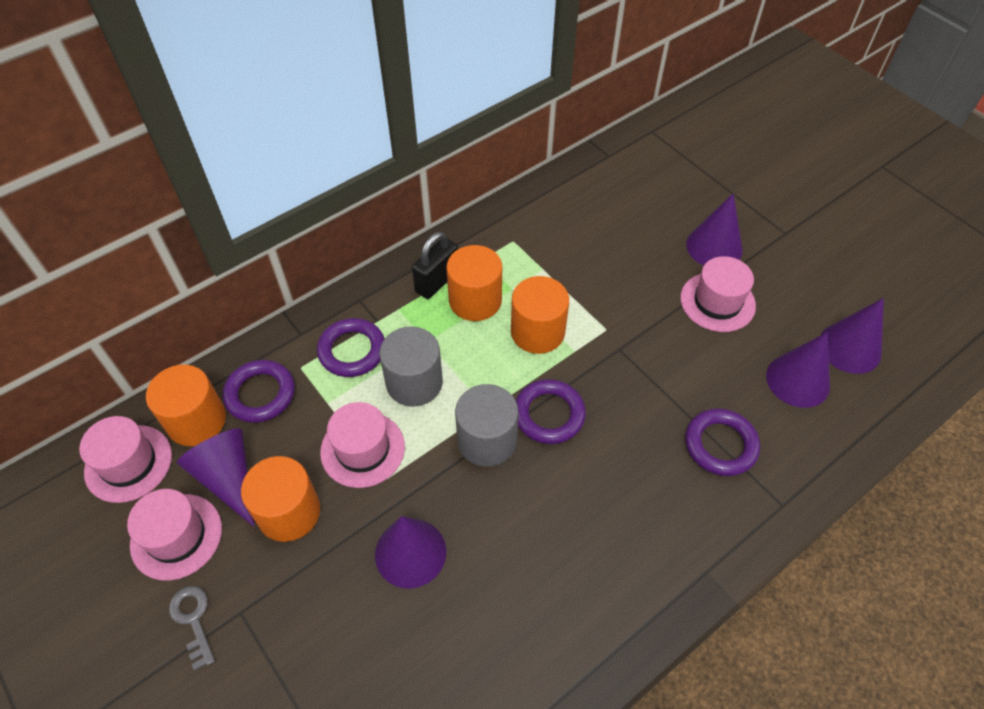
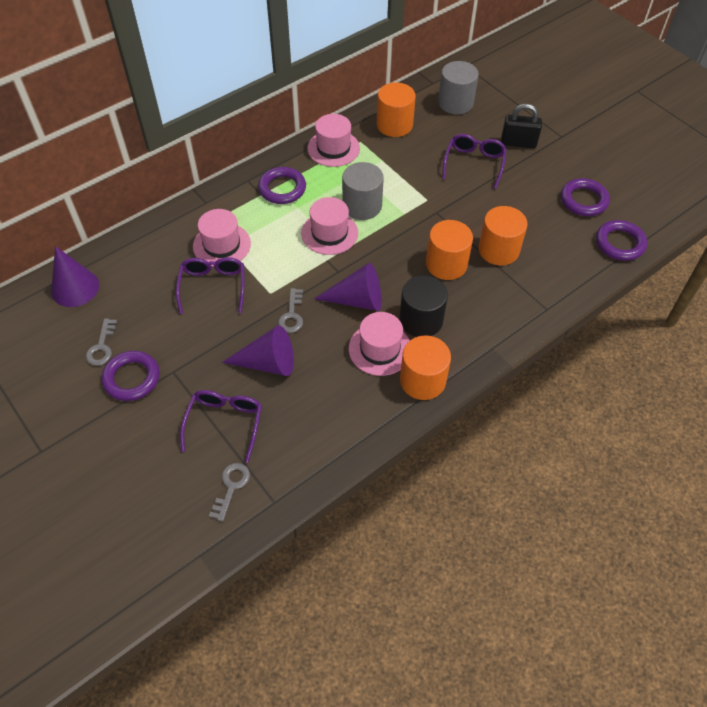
black cylinder: none = 0 -> [399,275,448,337] = 1
grey key: [169,586,215,671] = 1 -> [86,319,117,366] [209,463,250,522] [278,288,303,333] = 3
purple cone: [177,428,255,527] [375,516,446,588] [686,193,743,266] [766,332,830,408] [821,298,884,374] = 5 -> [51,246,99,307] [222,325,294,376] [314,263,382,311] = 3
purple glasses: none = 0 -> [176,257,244,314] [180,390,262,463] [442,134,507,189] = 3

